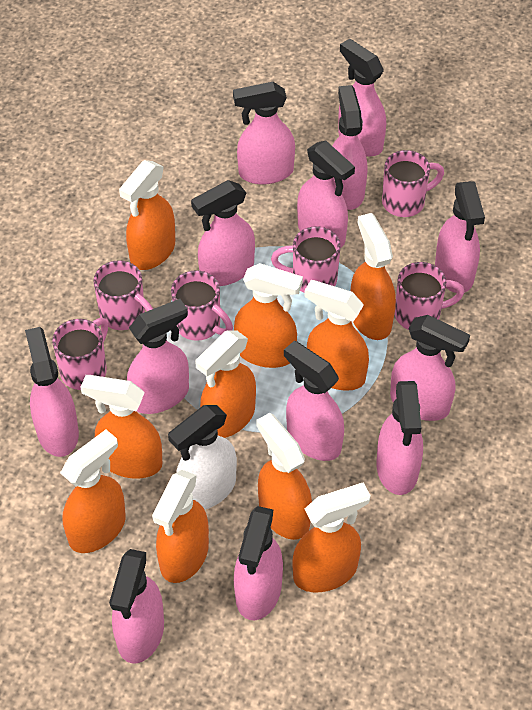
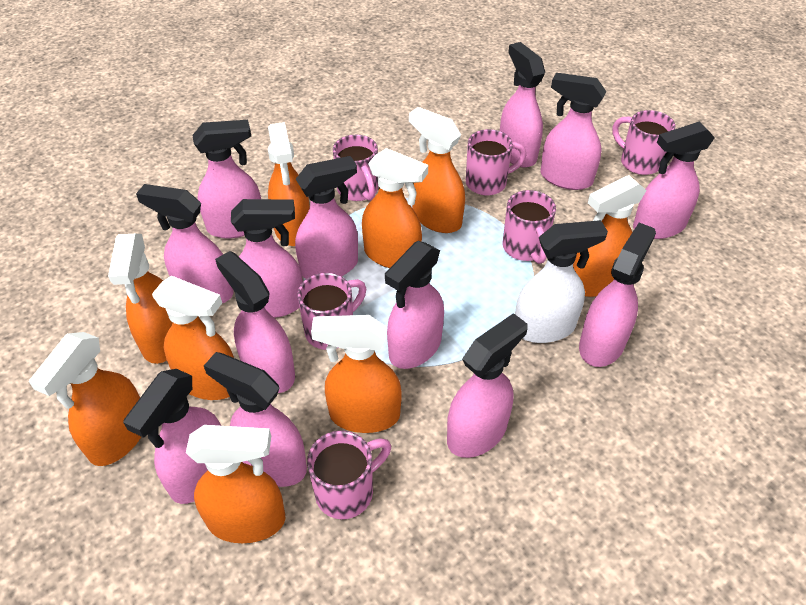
orange spray bottle: [60,430,126,553] [81,375,162,479] [119,160,175,270] [152,470,209,583] [195,330,256,438] [234,263,303,368] [257,413,312,540] [292,482,371,592] [304,280,369,391] [351,213,396,340] = 10 -> [29,332,141,466] [108,234,173,364] [152,275,234,400] [186,425,285,543] [268,122,310,246] [311,315,402,433] [362,148,428,268] [409,107,465,233] [573,175,647,297] = 9

